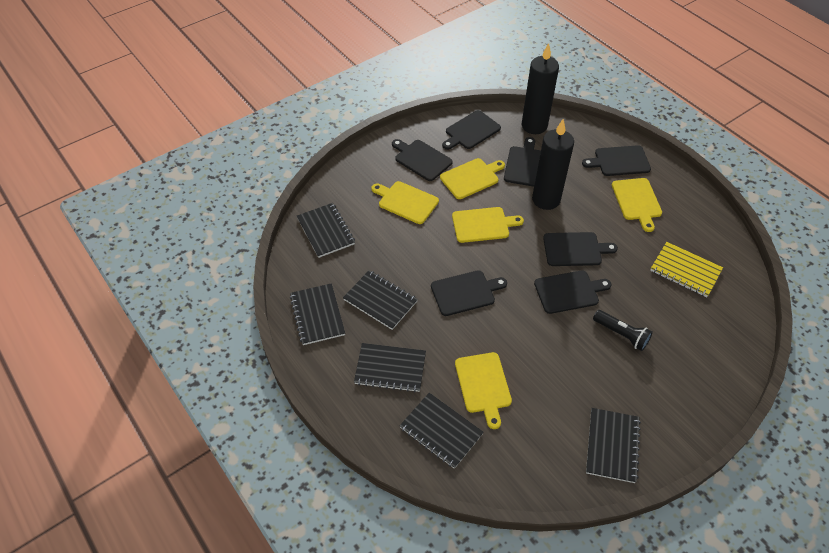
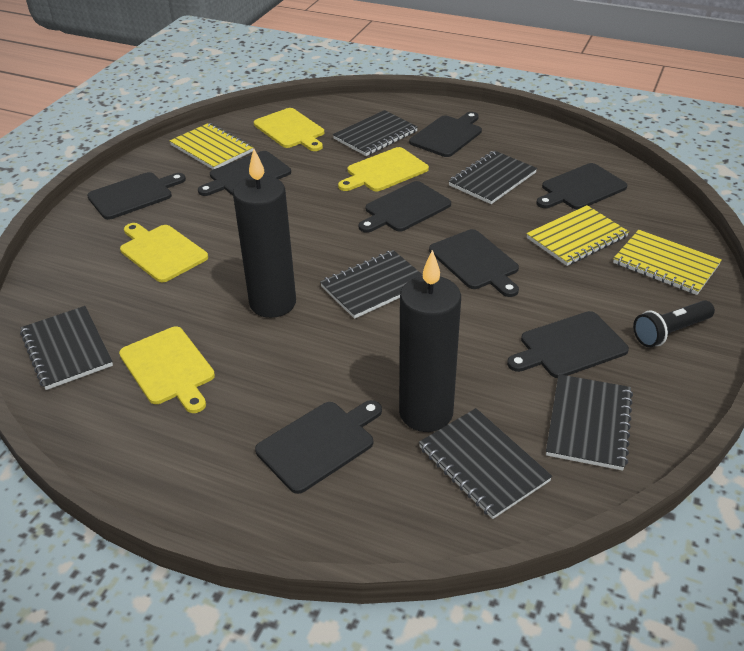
black cutting board: [392,139,453,181] [431,270,507,316] [442,110,501,150] [504,137,541,187] [534,271,612,314] [543,232,618,266] [582,145,651,176] = 7 -> [87,172,186,220] [198,151,291,196] [255,400,382,494] [359,181,451,233] [409,112,482,157] [429,229,519,297] [507,311,629,378] [536,163,627,210] = 8
yellow cutting board: [371,181,439,224] [440,158,505,199] [452,207,524,243] [455,352,512,429] [612,178,662,232] = 5 -> [119,326,215,413] [120,223,208,282] [254,108,324,151] [338,147,429,191] = 4
yellow notebook: [650,242,723,297] = 1 -> [170,123,254,169] [526,205,629,266] [613,230,722,295] = 3

